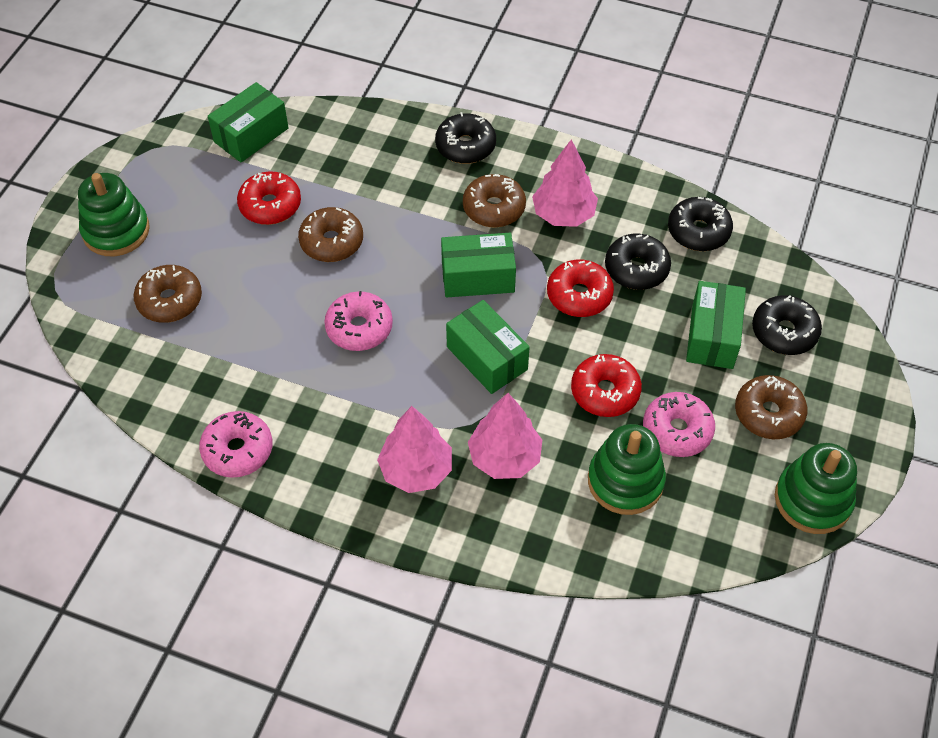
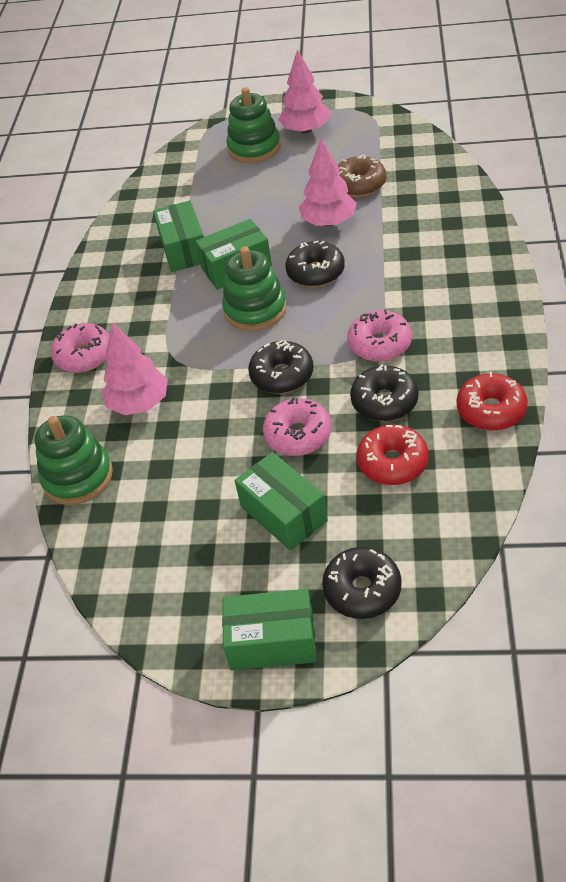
brown donut: [134,265,202,323] [298,207,363,262] [463,174,526,228] [735,375,808,439] = 4 -> [338,155,387,197] = 1
red donut: [237,171,301,225] [547,260,614,317] [571,354,642,417] = 3 -> [357,425,429,485] [457,372,528,431] = 2

